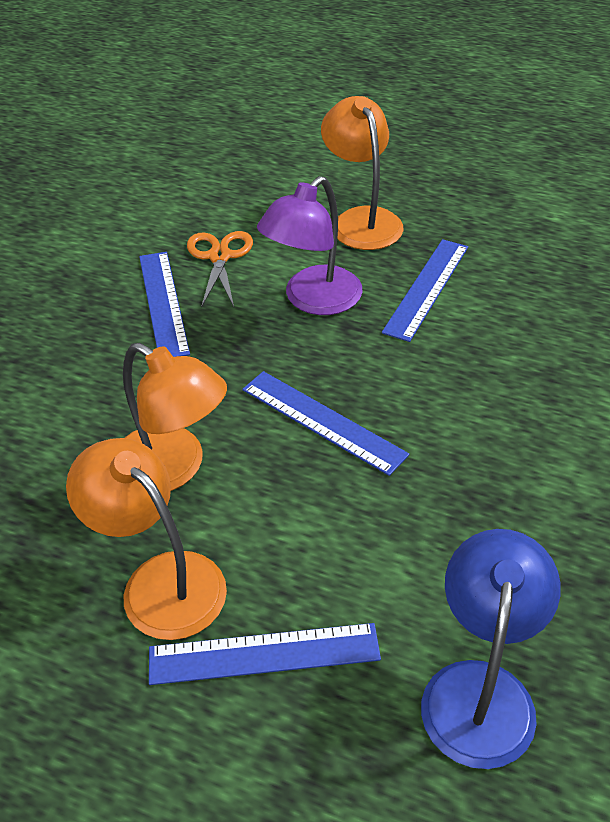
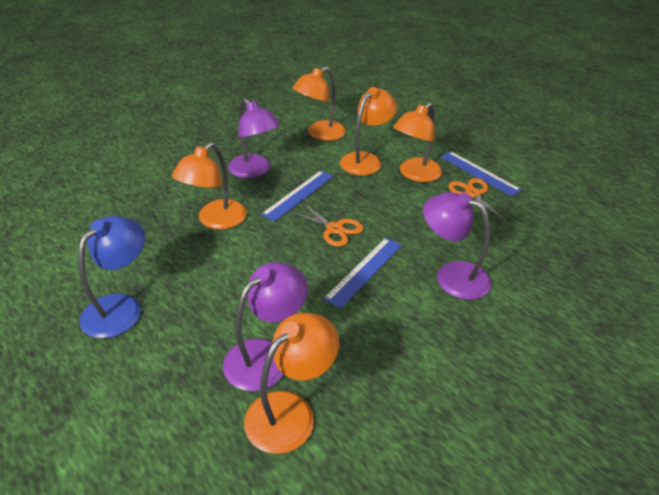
blue ruler: [139,252,190,357] [149,623,381,685] [242,371,409,476] [382,239,468,342] = 4 -> [261,170,334,222] [323,238,402,309] [440,151,522,196] = 3
orange lamp: [66,438,227,640] [123,343,227,491] [321,96,403,250] = 3 -> [172,142,247,229] [244,313,339,454] [293,67,346,141] [340,87,397,175] [393,102,442,182] = 5
orange scissors: [187,231,253,308] = 1 -> [288,201,363,247] [448,178,507,222] = 2
purple lamp: [257,176,362,315] = 1 -> [223,262,308,391] [228,98,280,178] [423,192,492,300] = 3

